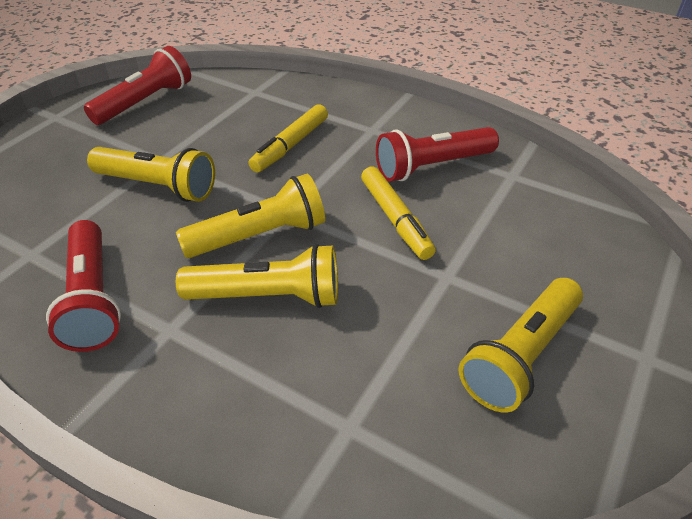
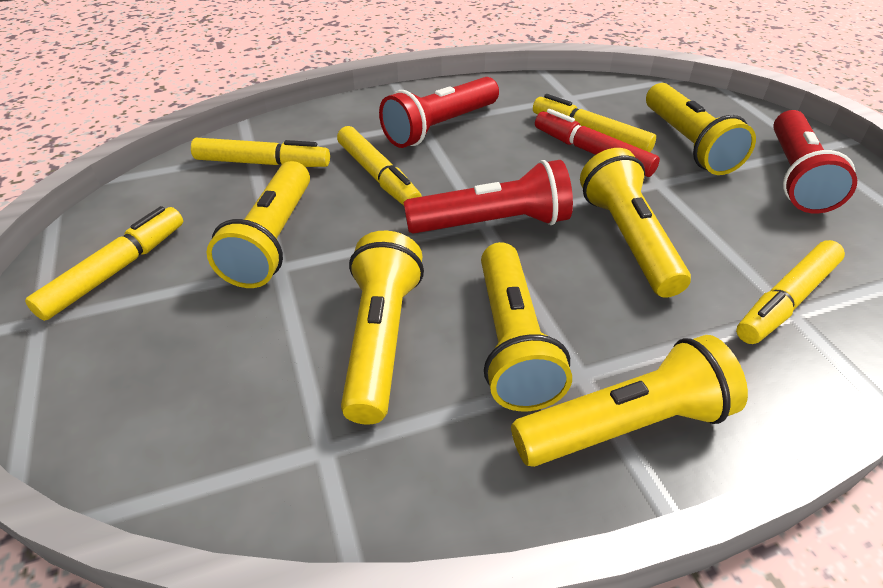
red marker: none = 0 -> [535,109,660,177] = 1
yellow flashlight: [87,147,215,202] [176,174,325,258] [176,244,338,308] [459,278,583,413] = 4 -> [207,161,310,288] [341,231,424,424] [481,242,572,411] [511,335,748,467] [580,148,691,298] [646,83,756,175] = 6
yellow marker: [248,104,328,173] [361,166,436,260] = 2 -> [25,206,183,321] [191,138,330,167] [337,126,422,206] [533,94,656,152] [736,240,845,344] = 5

